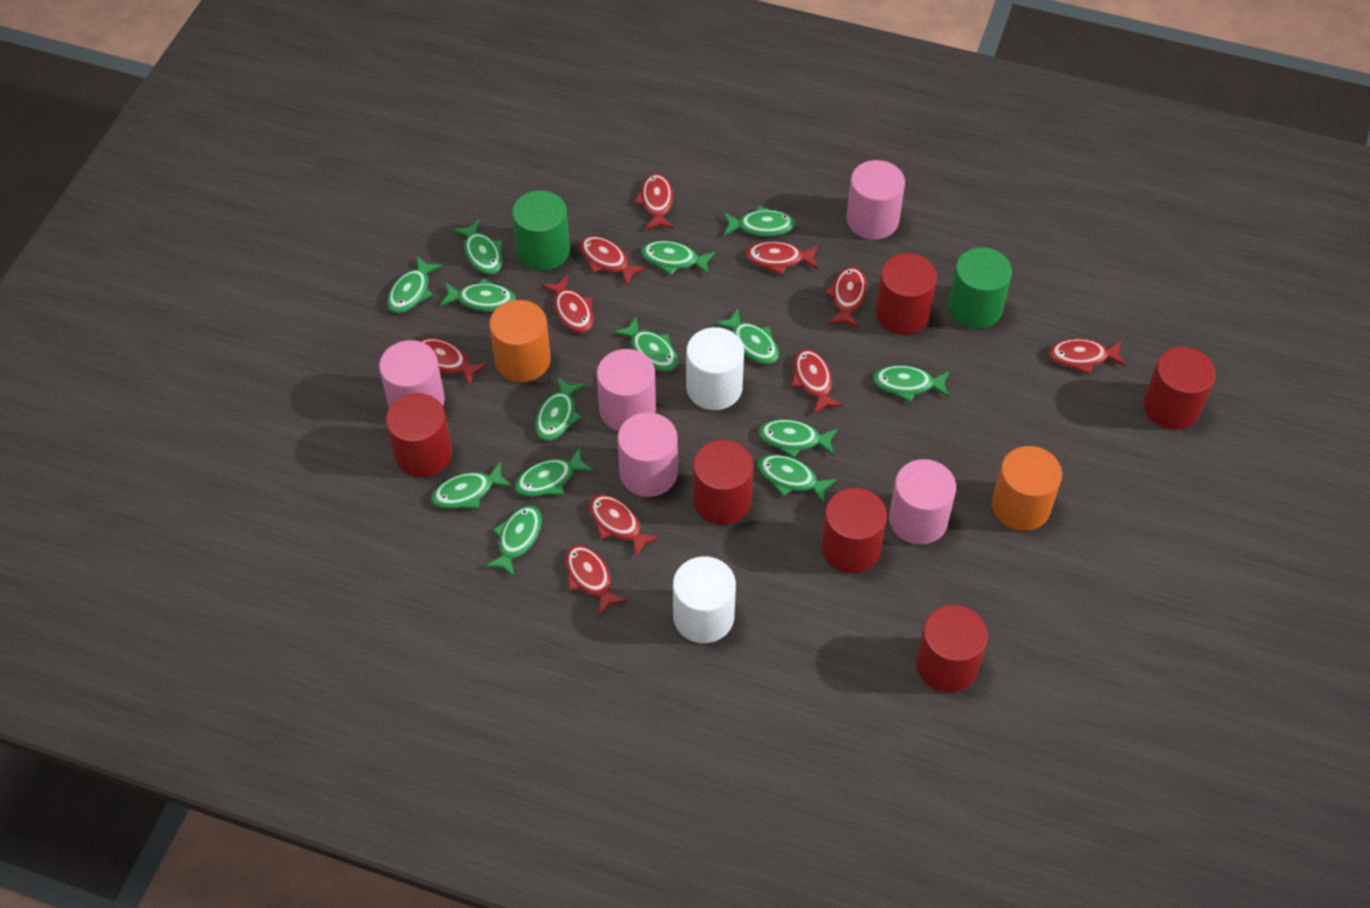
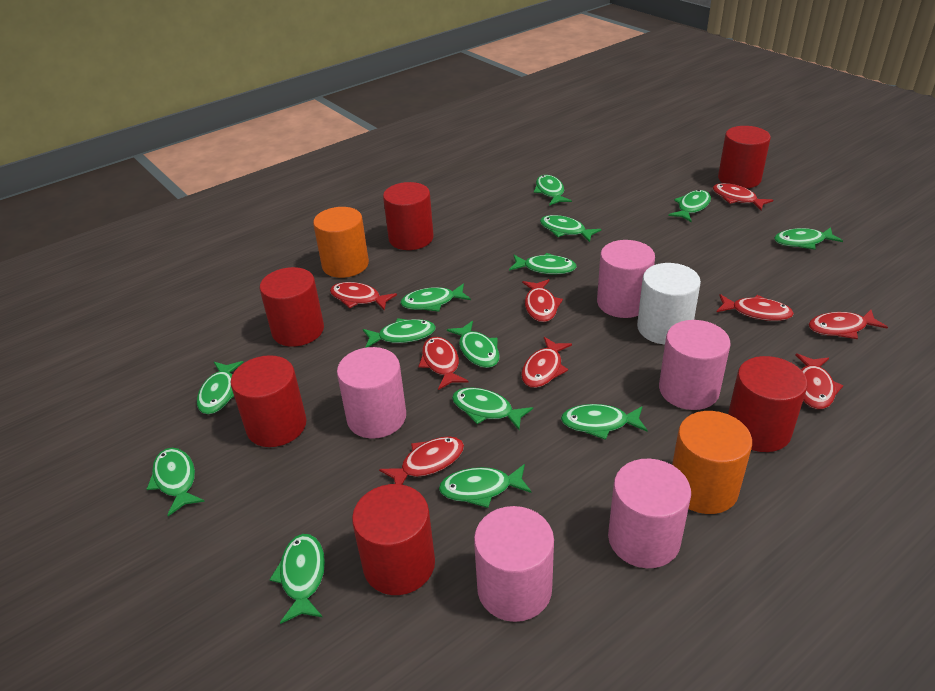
green cylinder: [512,190,570,271] [948,247,1012,329] = 2 -> none = 0
red fish: [420,338,488,386] [542,275,594,333] [565,545,628,616] [580,236,646,286] [589,495,660,558] [634,174,674,230] [745,241,818,275] [792,349,843,414] [824,267,867,328] [1048,339,1126,374] = 10 -> [330,282,397,310] [379,436,464,485] [418,337,469,390] [521,337,572,388] [522,279,563,322] [713,183,773,210] [717,294,794,321] [796,354,843,409] [808,310,888,339] = 9
white cylinder: [673,556,736,643] [686,327,744,410] = 2 -> [637,263,701,345] = 1

